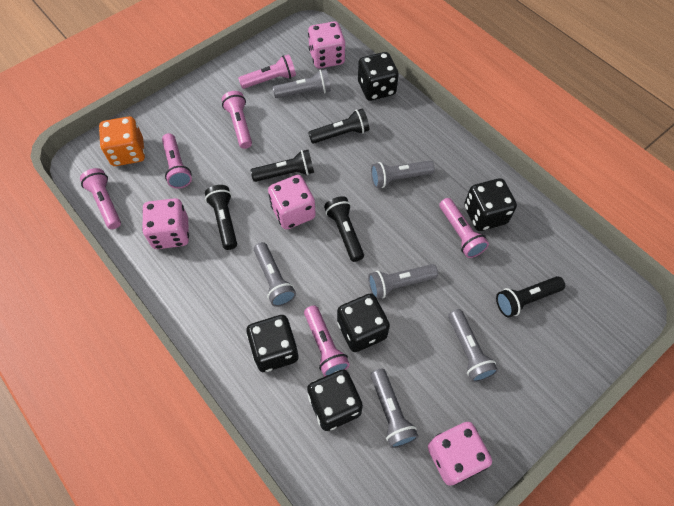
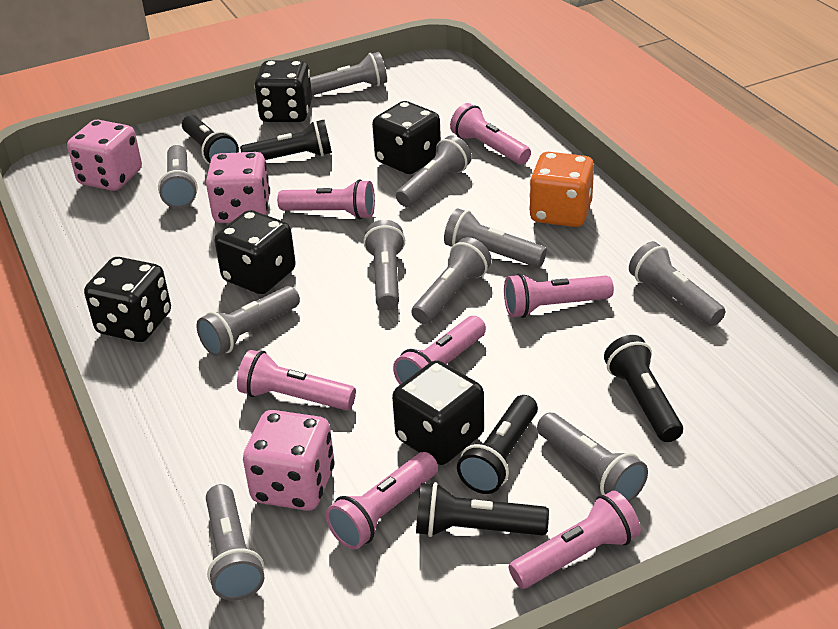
grey flashlight: [254,242,296,307] [273,69,331,98] [368,264,438,299] [371,161,435,188] [371,368,419,448] [448,309,498,382] = 6 -> [158,145,198,208] [197,286,300,356] [206,484,264,601] [310,52,387,95] [363,220,405,310] [396,135,472,207] [411,237,492,324] [444,209,547,267] [537,413,648,502] [629,241,725,326] = 10
pink dice: [142,198,189,249] [268,175,316,230] [308,21,345,68] [428,422,492,486] = 4 -> [67,120,142,191] [206,152,270,223] [243,410,335,511] = 3
pink flashlight: [80,168,121,229] [162,133,192,189] [222,91,252,149] [238,54,296,89] [304,305,350,376] [439,198,489,258] = 6 -> [237,350,356,410] [277,179,375,219] [326,452,438,550] [393,316,486,385] [450,103,531,164] [504,273,614,318] [509,491,641,589] = 7

